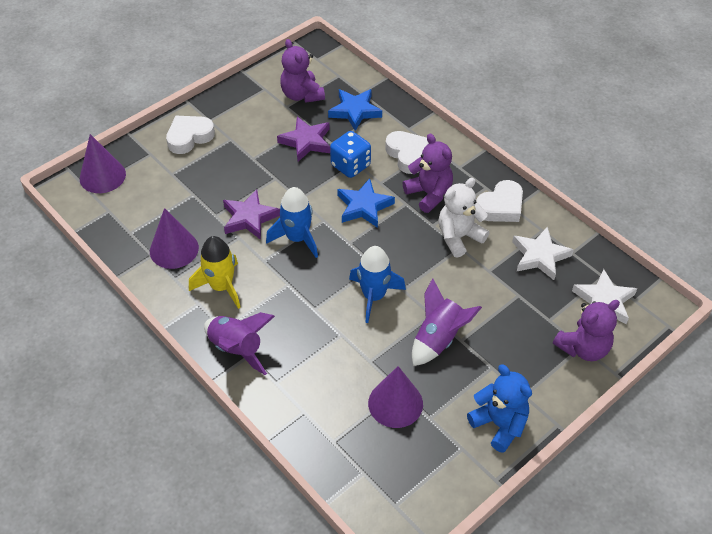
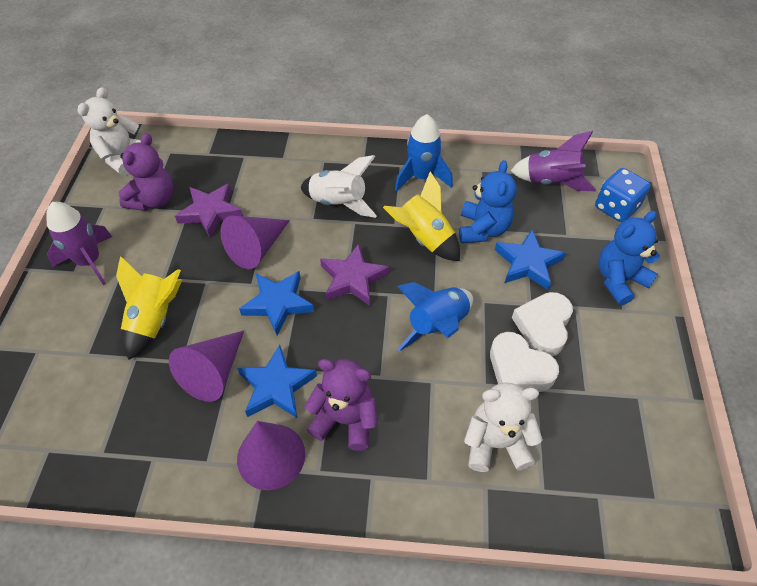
blue star: [328,89,382,131] [337,178,395,228] = 2 -> [237,345,317,418] [239,271,314,335] [495,230,566,290] = 3
blue teddy bear: [467,364,532,453] = 1 -> [459,160,517,243] [598,211,660,305] = 2
purple teddy bear: [280,39,325,103] [403,134,453,213] [553,300,620,361] = 3 -> [119,133,174,211] [304,359,378,451] = 2
white heart: [166,116,215,154] [385,131,429,174] [476,180,523,222] = 3 -> [490,332,559,392] [512,292,573,356] = 2
white rocket: none = 0 -> [300,155,377,218] = 1
white star: [512,227,574,280] [572,269,637,324] = 2 -> none = 0
white teddy bear: [439,178,489,258] = 1 -> [77,87,141,175] [464,383,543,472] = 2
yellow rocket: [189,236,241,309] = 1 -> [116,256,182,360] [383,171,460,261] = 2

